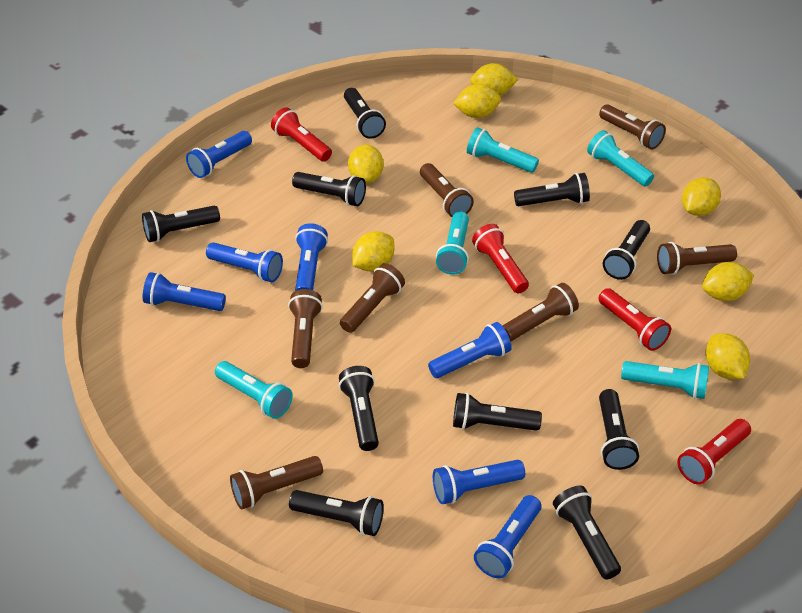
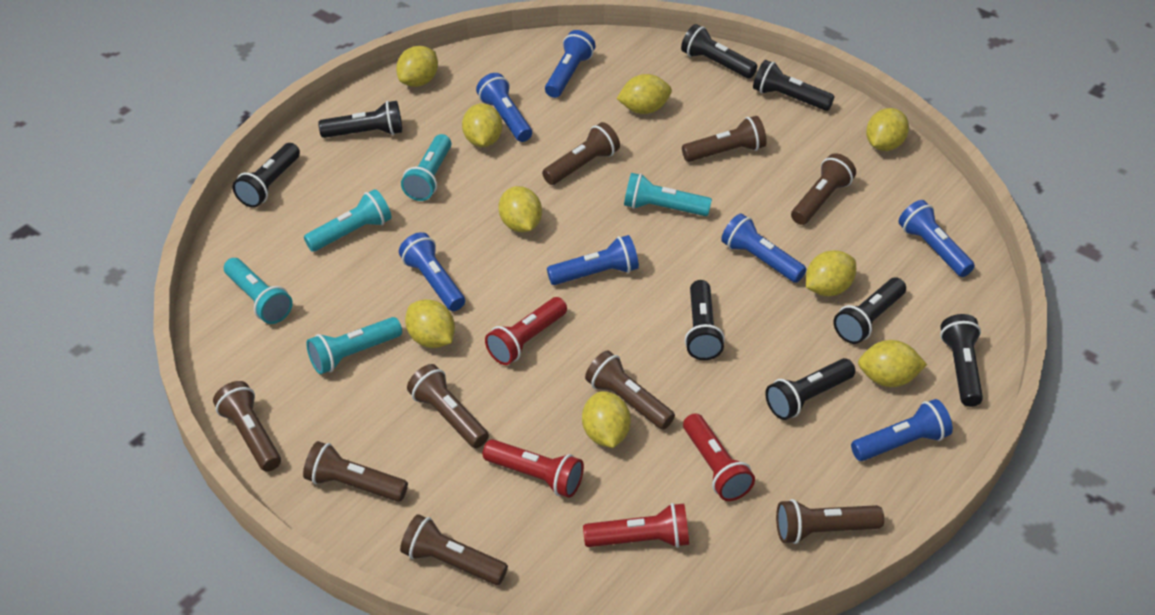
black flashlight: [142,206,220,242] [289,490,384,536] [292,172,366,206] [339,366,379,451] [344,88,386,139] [453,393,542,431] [514,173,590,206] [553,486,621,580] [599,389,639,470] [603,220,650,280] = 10 -> [233,143,300,208] [318,101,402,138] [681,24,757,78] [685,280,725,360] [753,60,834,111] [765,358,855,420] [833,278,906,344] [940,314,983,407] = 8
brown flashlight: [230,456,323,510] [288,289,323,368] [340,263,405,333] [420,163,474,217] [502,283,579,341] [599,104,666,149] [657,242,737,275] = 7 -> [213,381,281,472] [303,441,408,502] [400,514,508,585] [407,364,489,448] [542,122,620,185] [585,350,675,430] [682,116,767,162] [776,499,884,544] [791,153,856,225] = 9
yellow lemon: [348,145,383,183] [352,231,394,271] [453,84,501,118] [470,63,518,95] [682,177,721,216] [702,262,754,301] [705,333,750,379] = 7 -> [396,46,438,87] [405,299,455,348] [462,103,503,147] [499,186,542,233] [582,391,631,448] [616,74,672,114] [806,250,856,296] [858,340,927,387] [866,108,909,151] = 9

